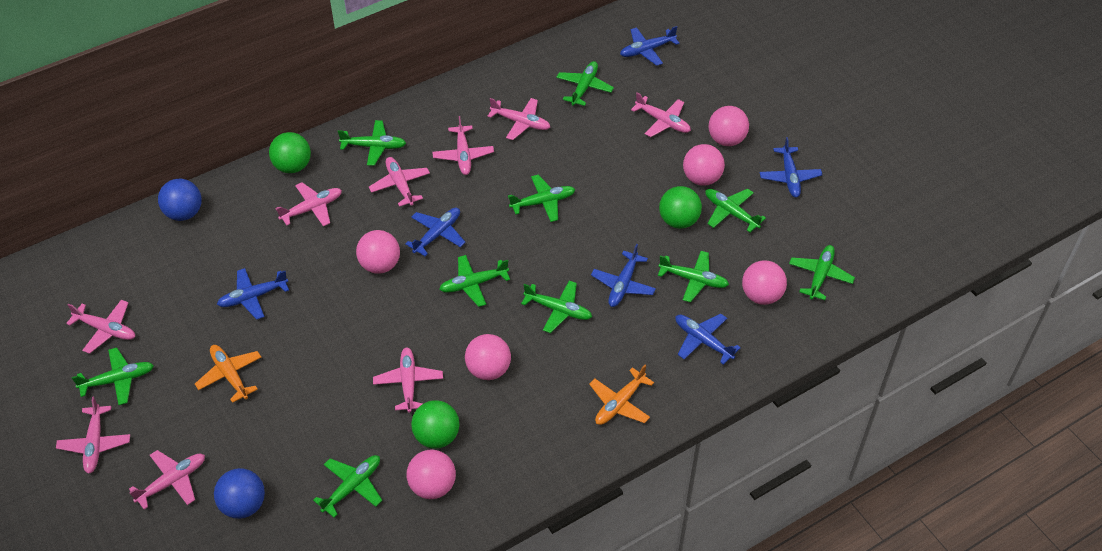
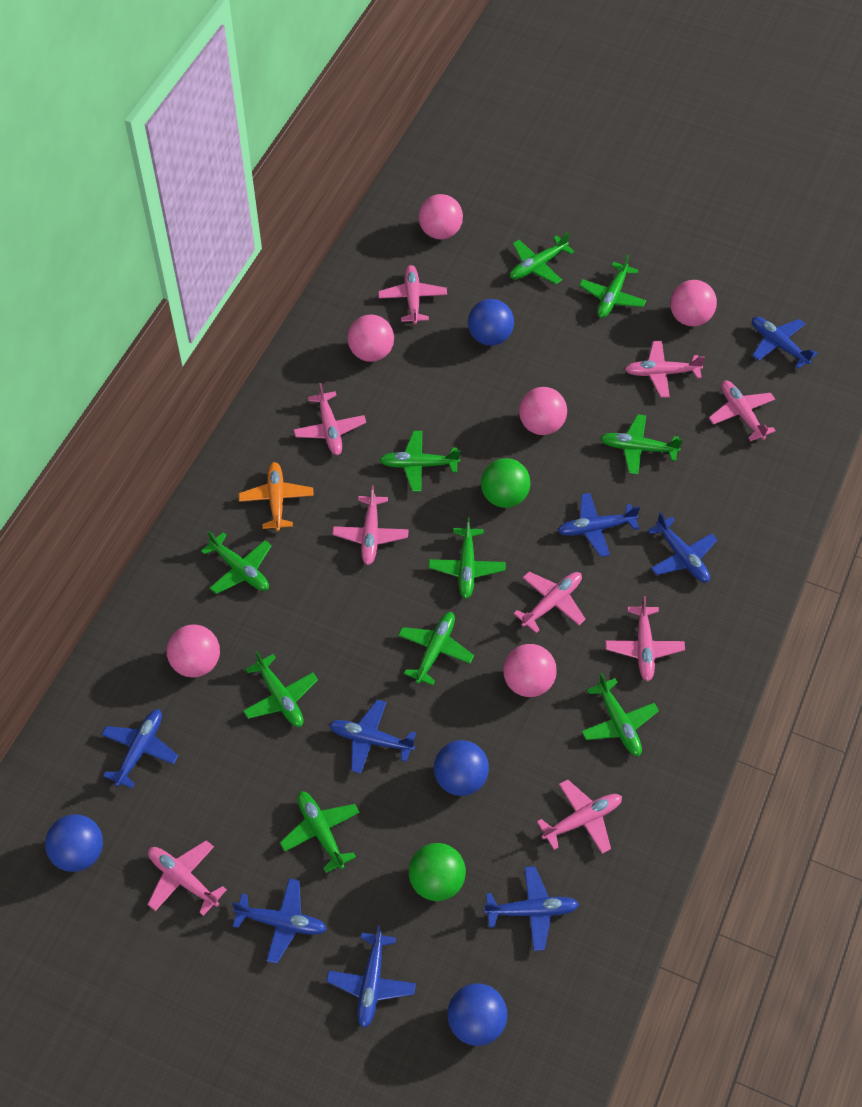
blue ball: [158,179,202,221] [214,468,265,519] = 2 -> [45,814,103,872] [434,740,489,796] [447,983,507,1046] [468,299,514,346] = 4
blue plane: [217,268,289,320] [406,208,465,256] [591,244,656,307] [620,26,680,66] [675,314,741,365] [760,137,822,197] = 6 -> [101,709,178,788] [232,878,327,964] [326,926,416,1028] [329,700,416,774] [484,866,579,951] [558,493,640,557] [648,512,717,582] [752,317,818,368] = 8
green ball: [269,132,311,173] [411,400,460,449] [659,186,702,229] = 3 -> [409,843,466,901] [481,458,530,508] = 2
orange plane: [195,345,261,403] [589,365,654,425] = 2 -> [239,462,314,531] = 1

